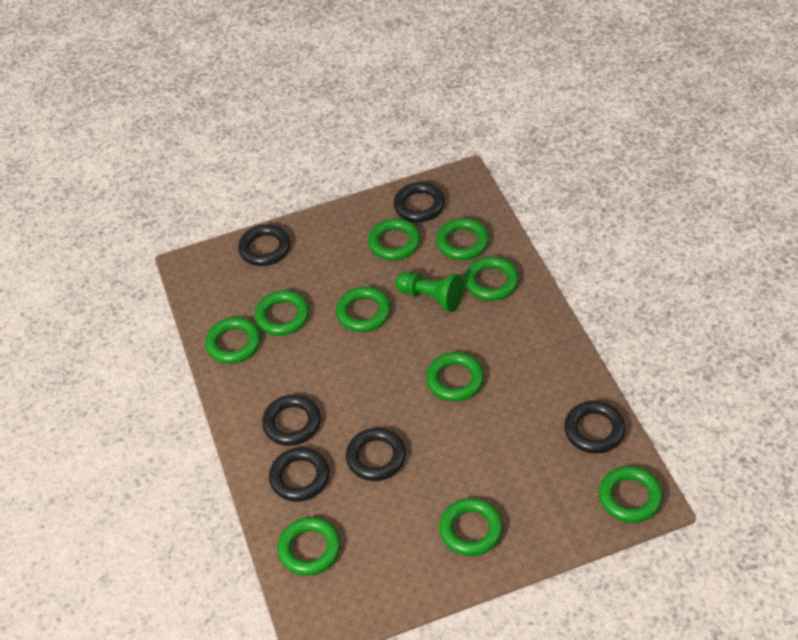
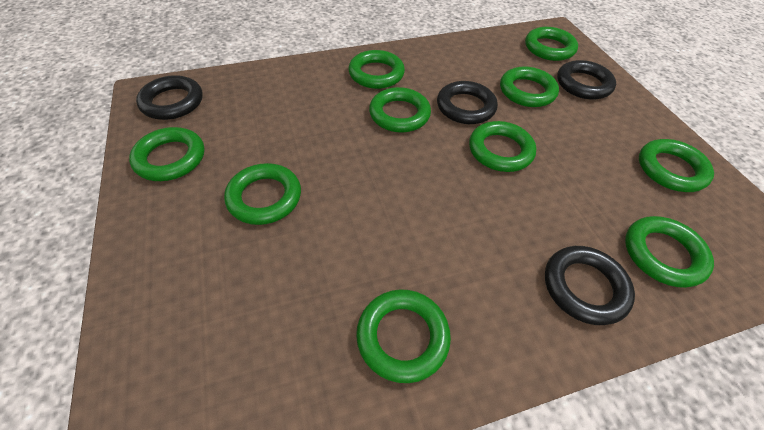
black ring: [238,224,290,266] [262,394,321,446] [269,447,330,502] [346,427,406,481] [394,182,445,222] [564,401,626,454] = 6 -> [136,75,203,120] [437,81,498,124] [545,246,635,325] [557,60,616,100] = 4
green pawn: [395,271,464,312] = 1 -> none = 0

